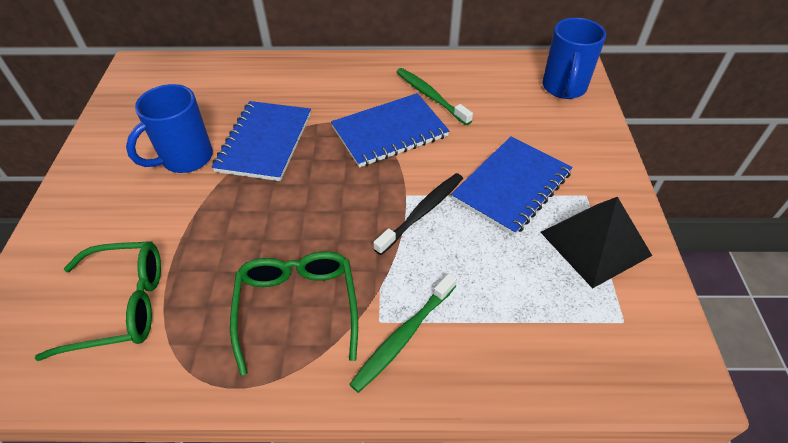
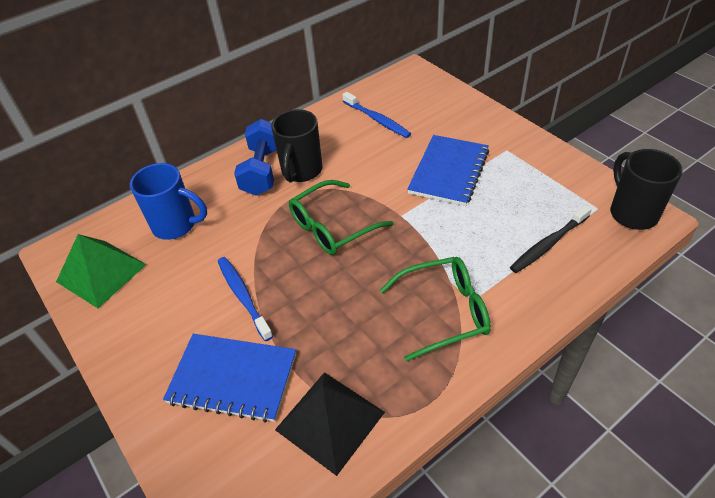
black mug: none = 0 -> [271,109,323,182] [610,149,683,230] = 2
blue dumbbell: none = 0 -> [234,119,276,196] = 1
blue mug: [126,84,213,173] [542,18,606,99] = 2 -> [130,163,207,240] = 1
blue notebook: [212,101,311,181] [331,93,449,168] [451,136,573,236] = 3 -> [163,334,296,423] [407,135,489,206] = 2
blue toothbrush: none = 0 -> [218,257,273,341] [342,92,411,138] = 2
green pyramid: none = 0 -> [56,234,147,308] = 1
green toothbrush: [349,273,457,393] [397,68,473,125] = 2 -> none = 0

